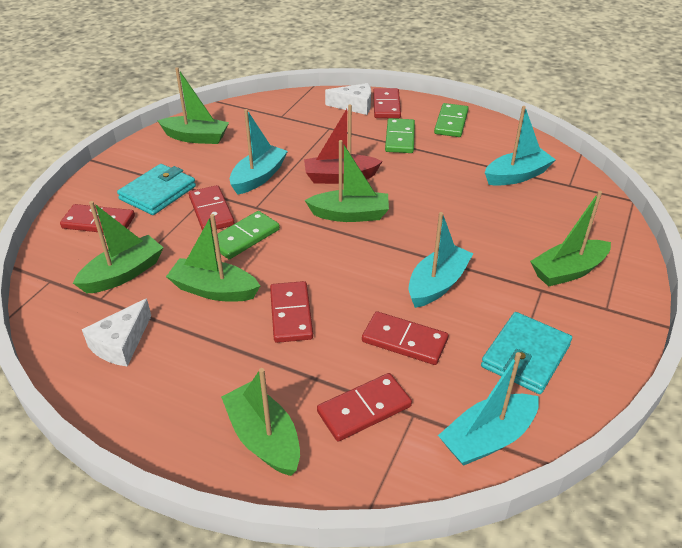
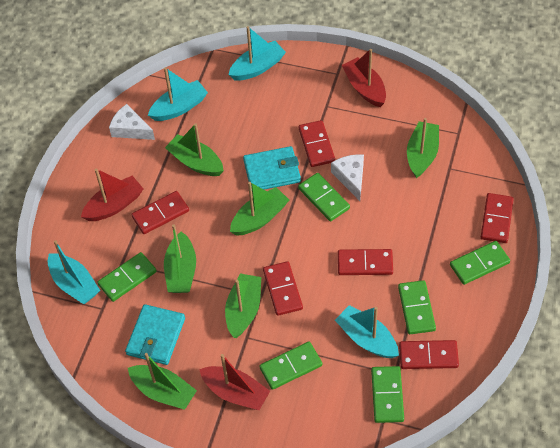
green domino: [213,211,280,259] [385,118,415,153] [434,103,469,137] = 3 -> [97,252,157,302] [259,342,322,390] [298,173,350,221] [371,366,404,423] [398,280,436,334] [450,241,510,285] = 6
red boat: [304,104,382,184] = 1 -> [81,169,143,221] [199,354,270,410] [342,49,386,107] = 3

